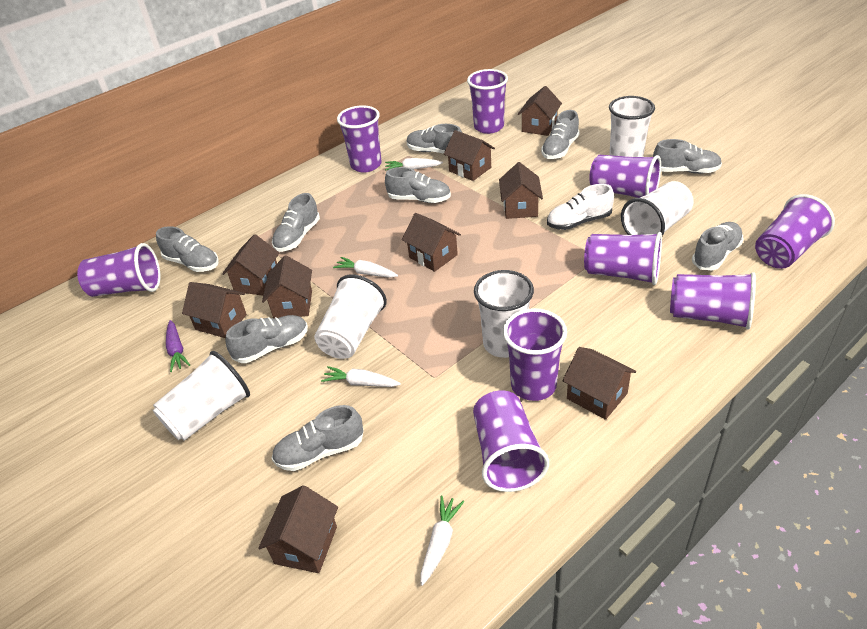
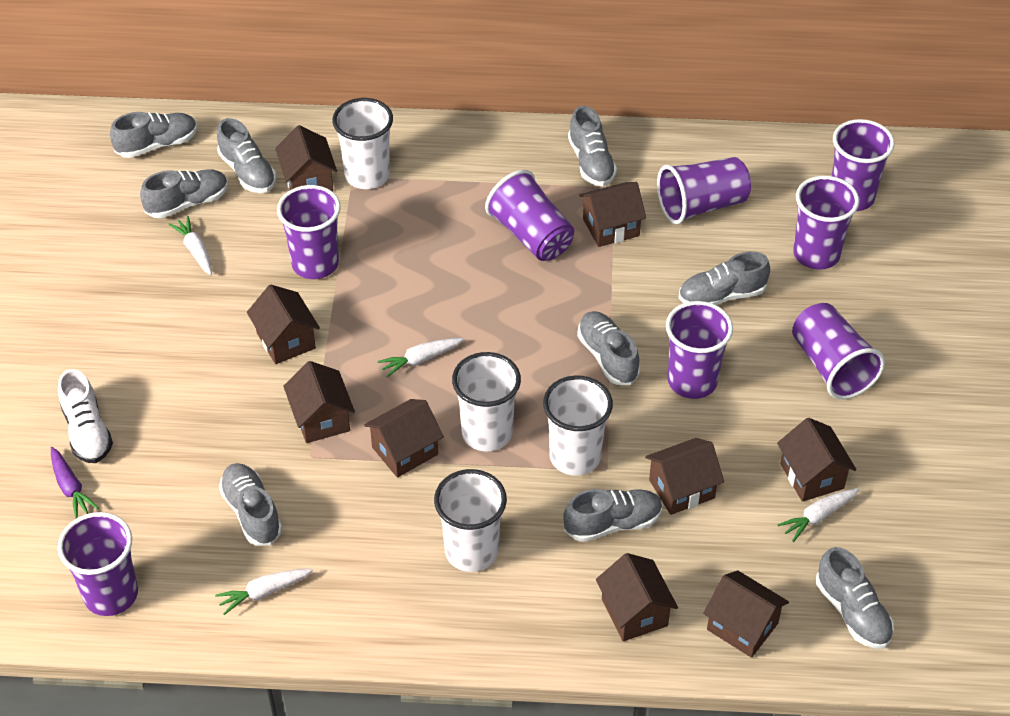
purple cup: [77,243,160,297] [337,105,382,172] [467,69,508,134] [473,390,549,492] [503,308,567,401] [584,232,662,285] [589,155,661,198] [670,272,756,330] [755,194,835,269] = 9 -> [58,512,138,616] [277,185,341,279] [485,170,574,261] [657,157,751,225] [666,301,733,399] [792,303,885,399] [793,176,859,270] [832,119,895,211] = 8
white cup: [153,351,250,441] [314,275,387,359] [474,270,534,358] [609,96,655,157] [621,181,693,236] = 5 -> [332,98,393,189] [434,469,507,572] [452,352,521,451] [543,375,613,476] = 4

